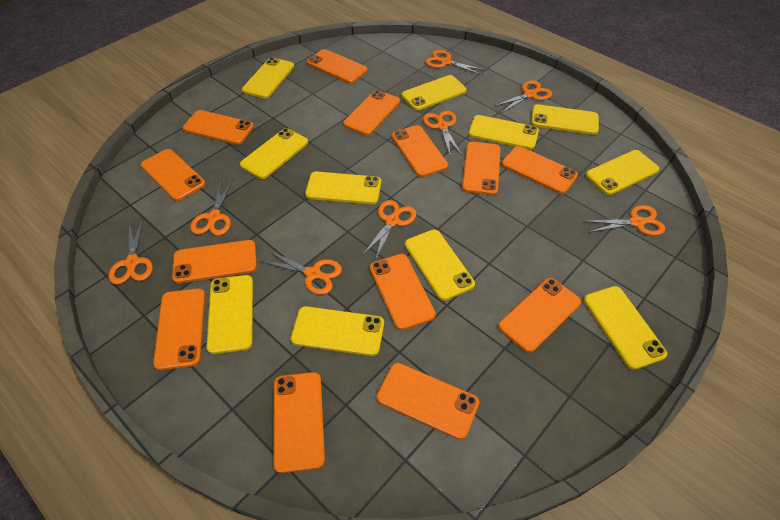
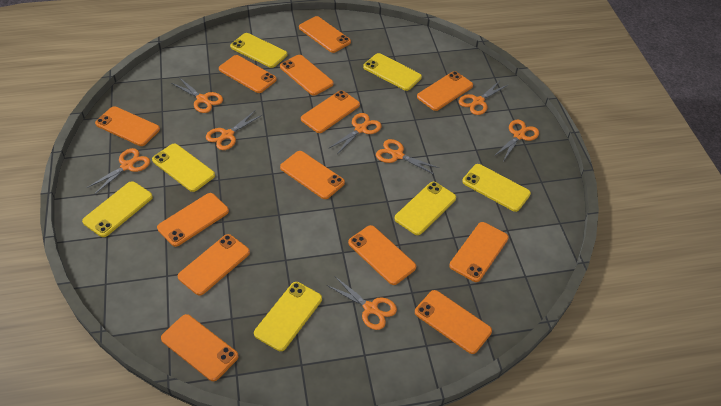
yellow phone: [206,275,253,354] [240,128,308,179] [242,57,294,98] [291,306,384,356] [305,172,381,204] [401,75,467,111] [405,229,475,301] [468,115,539,150] [531,104,599,135] [584,286,667,370] [586,150,660,195] = 11 -> [82,181,153,237] [152,144,215,192] [230,33,287,68] [254,282,322,351] [363,53,422,91] [394,182,456,235] [462,164,531,212] = 7

